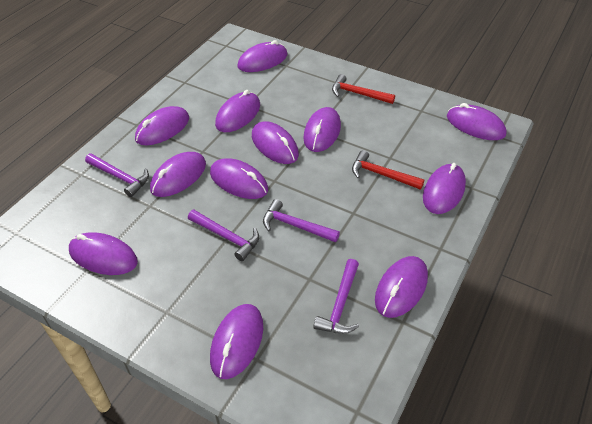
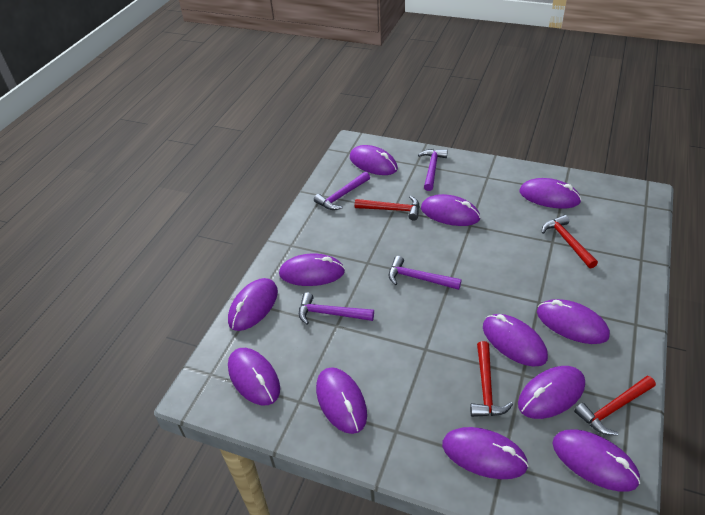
red hammer: [332,74,395,104] [352,150,425,190] = 2 -> [355,196,420,221] [470,341,513,417] [542,215,598,269] [574,376,656,436] = 4

